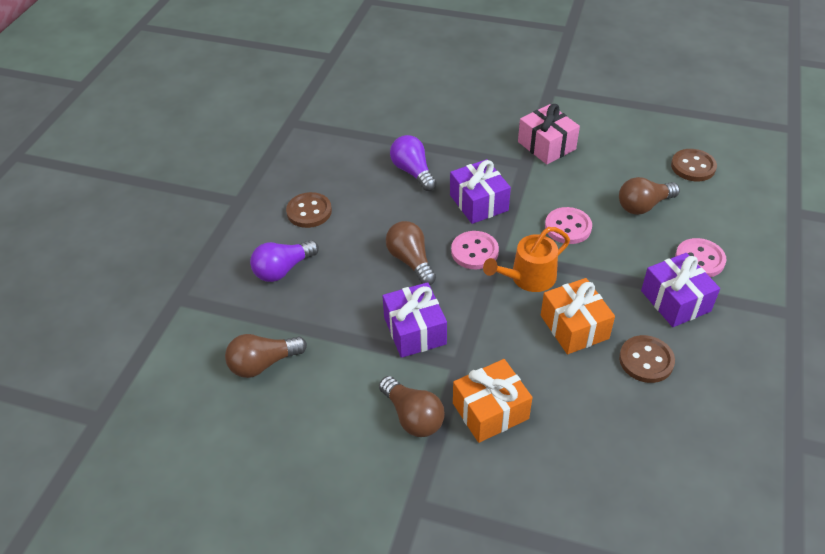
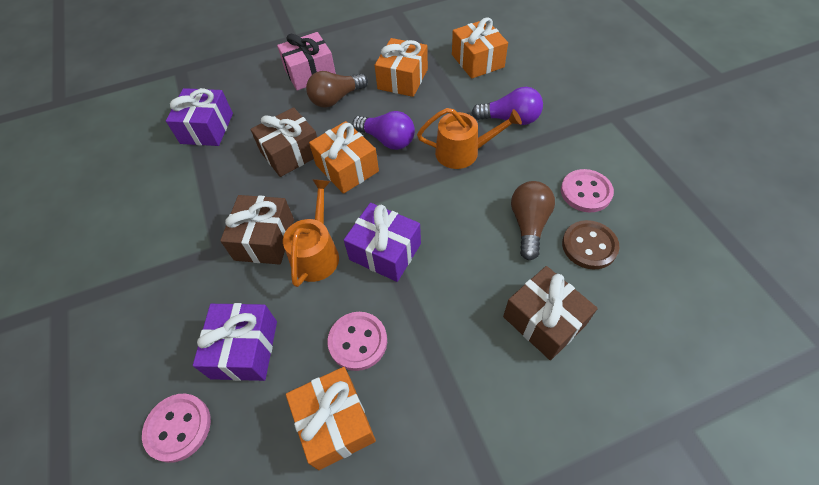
brown button: [286,192,332,228] [619,335,675,383] [671,149,717,181] = 3 -> [562,220,619,270] = 1
brown gift: none = 0 -> [220,195,294,265] [251,107,317,177] [503,266,598,360] = 3
brown light bulb: [225,334,307,378] [379,376,445,437] [386,221,436,285] [619,177,680,215] = 4 -> [306,71,368,108] [511,181,555,260] = 2
orange gift: [453,359,533,443] [541,278,615,354] = 2 -> [286,367,376,470] [309,121,379,194] [375,38,428,97] [452,17,508,79] = 4
orange watering can: [483,227,570,292] = 1 -> [283,179,339,287] [417,108,522,169] = 2

